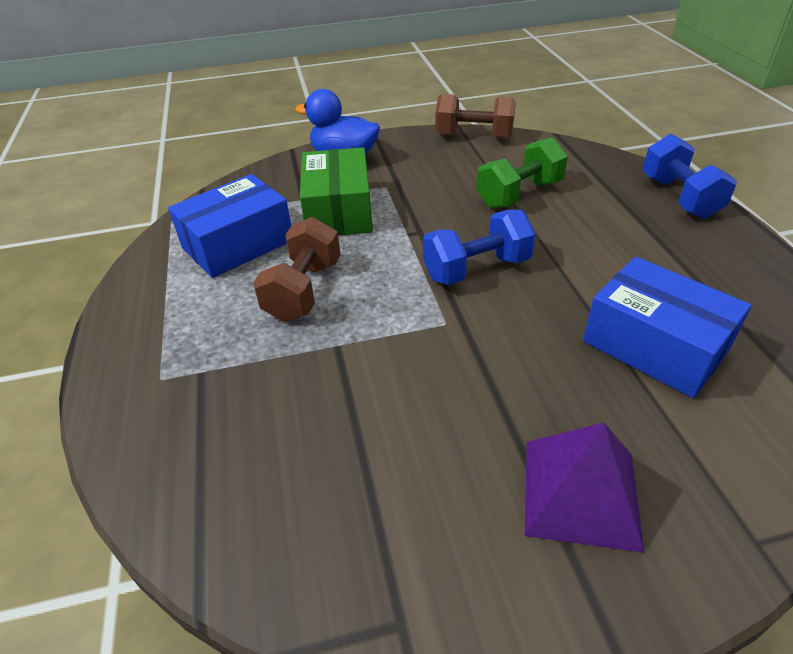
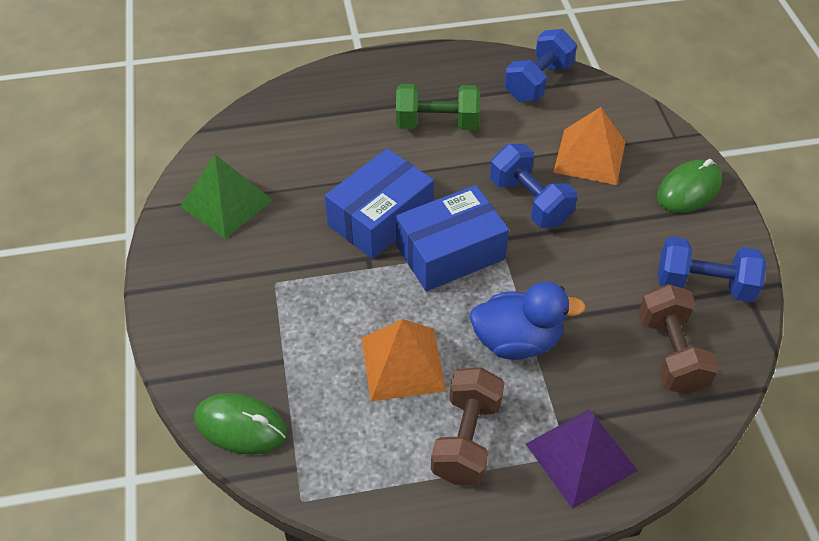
blue dumbbell: [423,210,536,285] [642,134,737,219] = 2 -> [490,144,577,228] [504,29,577,102] [658,237,767,302] = 3
green box: [300,147,373,236] = 1 -> none = 0
green mouse: none = 0 -> [194,393,287,455] [657,159,722,213] = 2
green pyramid: none = 0 -> [180,154,273,239] = 1
orange pyramid: none = 0 -> [361,319,446,401] [553,107,626,185] = 2

